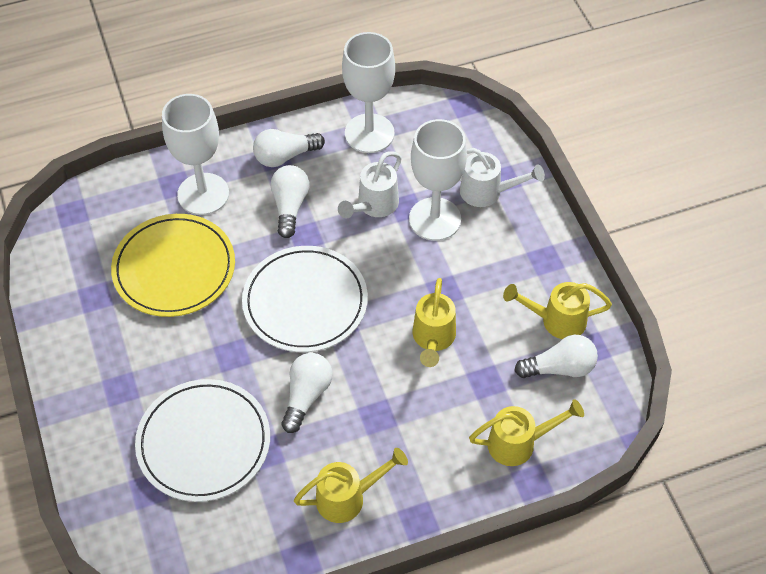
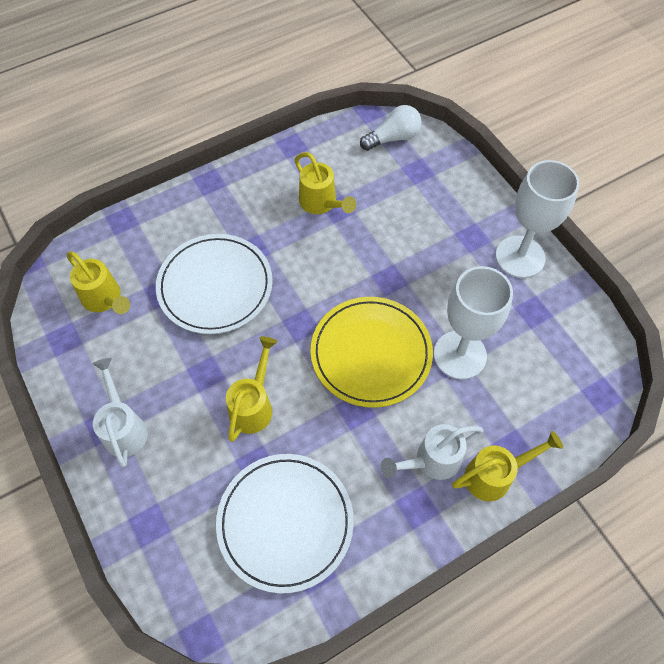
white goblet: [162,94,229,215] [342,32,395,153] [409,119,467,241] = 3 -> [434,266,513,380] [496,160,580,278] = 2
white light bulb: [253,129,325,167] [270,165,309,238] [282,353,332,433] [515,335,598,378] = 4 -> [360,105,422,151] = 1

